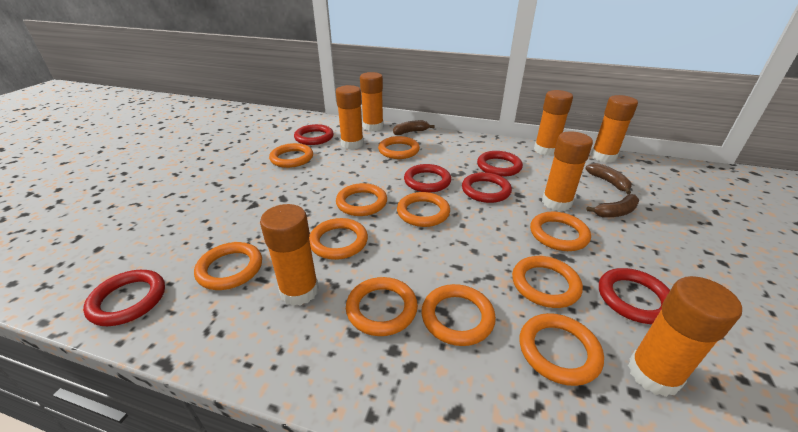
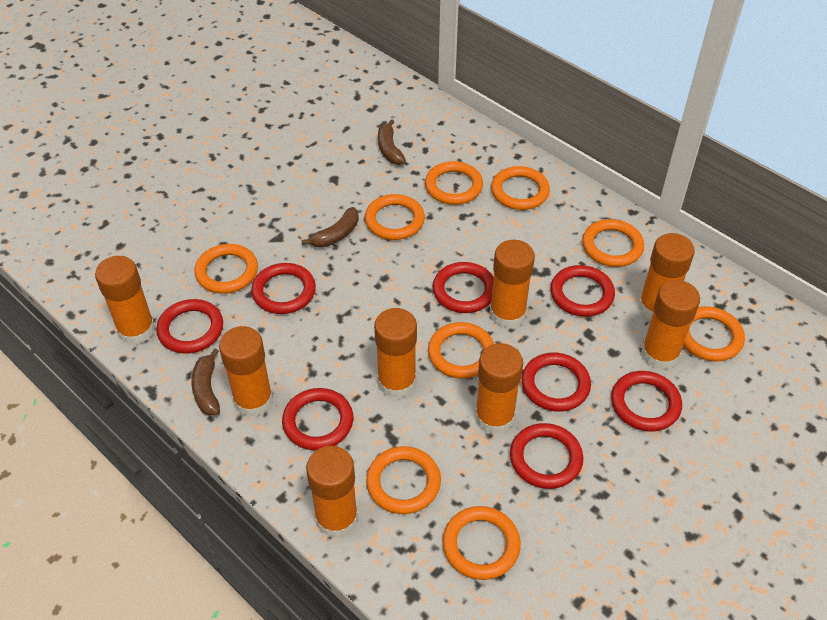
orange glue stick: [260,204,319,306] [336,85,364,149] [360,72,384,131] [534,90,573,156] [542,131,593,211] [591,95,638,163] [628,276,742,397] = 7 -> [95,256,155,345] [219,326,273,417] [306,446,358,538] [374,308,417,398] [475,343,523,434] [489,240,535,329] [638,233,695,319] [641,280,700,370] = 8
orange ring: [194,242,262,290] [269,143,313,168] [309,218,368,260] [336,183,387,216] [346,277,418,336] [378,136,420,159] [397,192,450,227] [421,284,496,346] [512,256,583,308] [520,313,604,386] [530,212,591,251] = 11 -> [195,244,258,294] [365,194,425,240] [366,446,441,514] [425,161,483,205] [428,322,494,379] [442,506,521,580] [491,166,550,210] [582,219,644,267] [683,306,745,361] = 9
red ring: [83,270,165,326] [294,124,334,145] [404,164,451,193] [462,172,512,203] [477,151,523,177] [599,268,670,324] = 6 -> [156,299,223,354] [251,263,316,314] [282,388,353,450] [432,262,494,313] [510,423,583,489] [521,353,591,412] [550,265,615,317] [611,371,682,432] = 8

